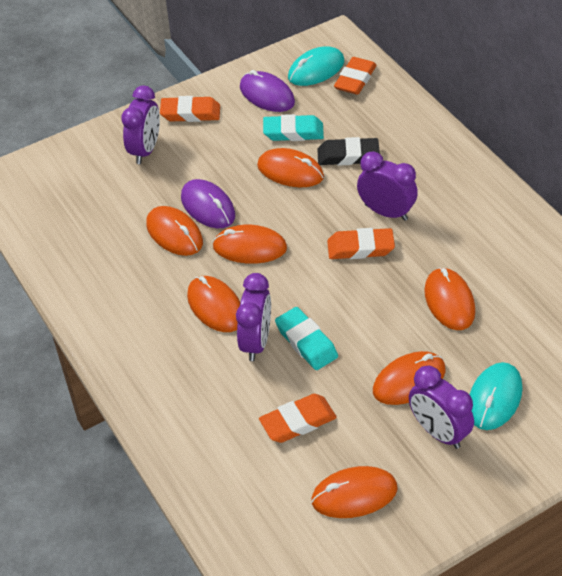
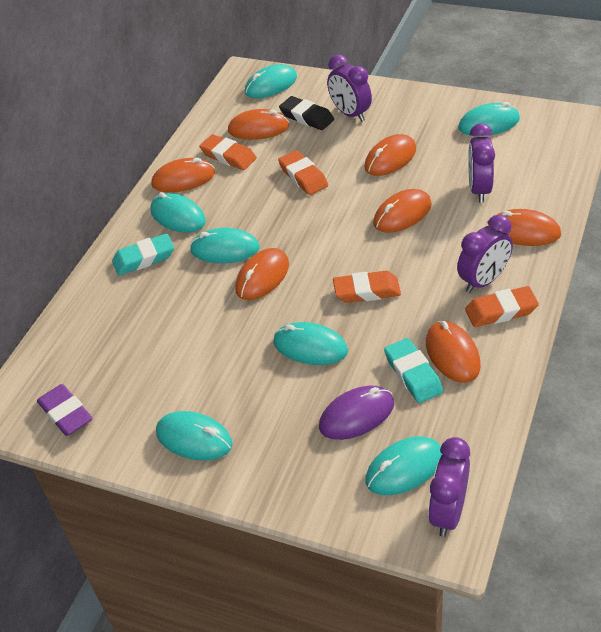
purple eraser: none = 0 -> [37,384,93,436] = 1
purple mouse: [181,179,235,229] [240,70,295,112] = 2 -> [319,386,394,440] = 1
turquoise mouse: [288,46,344,86] [469,362,523,430] = 2 -> [150,192,206,233] [156,411,232,461] [190,228,260,263] [245,64,297,98] [273,322,348,365] [366,436,442,495] [458,102,520,136] = 7

